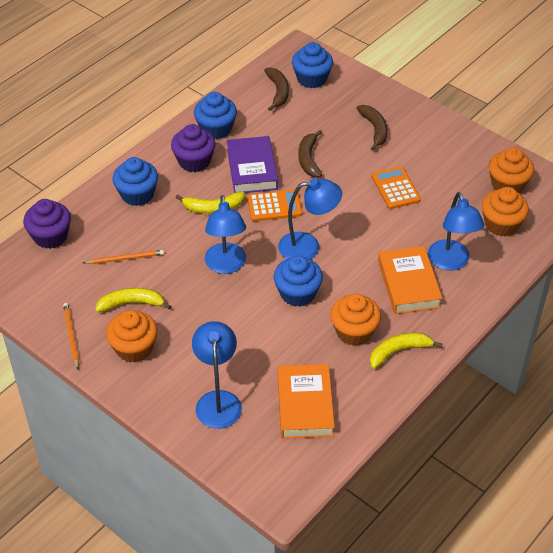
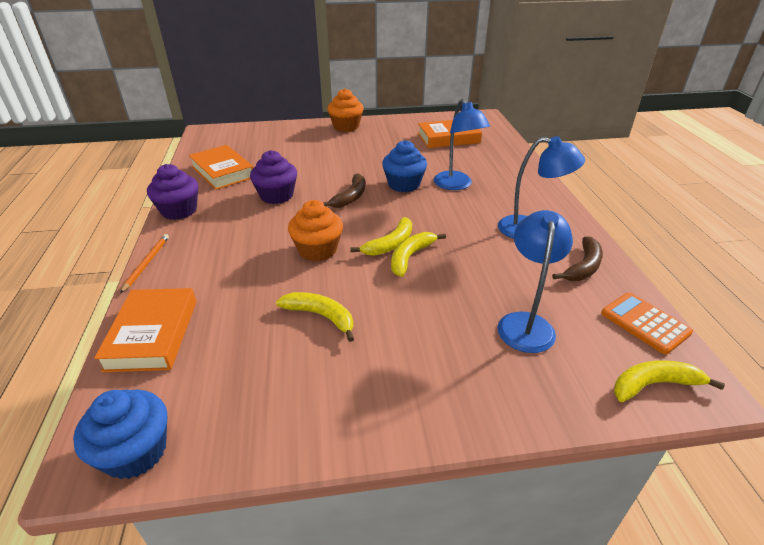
blue cupcake: [113,157,158,206] [194,92,237,139] [274,255,323,307] [292,42,333,88] = 4 -> [73,390,168,479] [382,140,427,192] = 2
blue lamp: [192,321,242,429] [205,195,246,274] [278,179,342,260] [428,192,484,271] = 4 -> [434,99,490,190] [497,210,573,353] [498,136,585,239] = 3
brown banana: [264,67,289,111] [298,130,322,177] [356,105,387,151] = 3 -> [322,173,365,208] [552,236,603,281] = 2
orange book: [278,364,335,439] [378,246,443,314] = 2 -> [94,288,196,372] [189,145,253,190] [418,120,482,148] = 3
orange calculator: [247,190,302,221] [372,166,421,209] = 2 -> [601,293,693,355] = 1
orange cupcake: [106,310,158,363] [330,294,381,346] [482,187,529,237] [489,147,534,193] = 4 -> [288,200,343,261] [327,88,364,132] = 2
orange pencil: [63,303,79,369] [83,250,164,264] = 2 -> [120,234,169,293] = 1
purple book: [227,136,278,193] = 1 -> none = 0
yellow banana: [95,288,171,312] [175,192,245,214] [370,333,442,369] = 3 -> [276,292,354,342] [350,217,412,256] [391,232,446,277] [614,360,725,402] = 4

